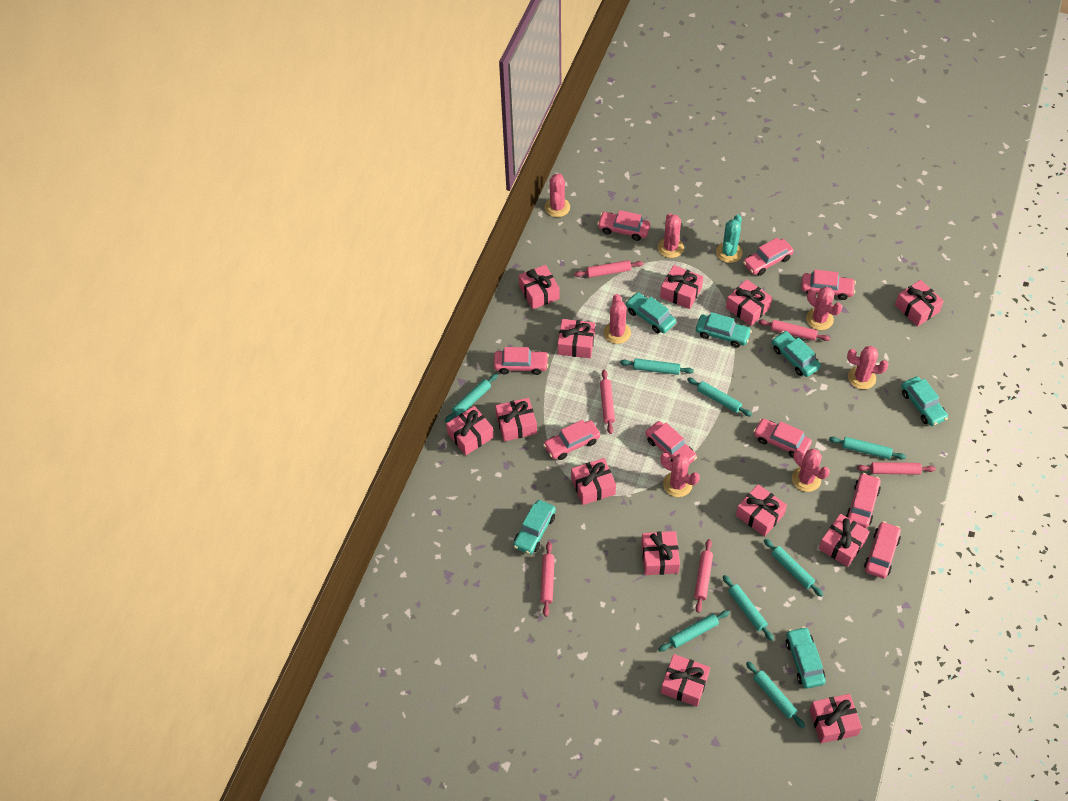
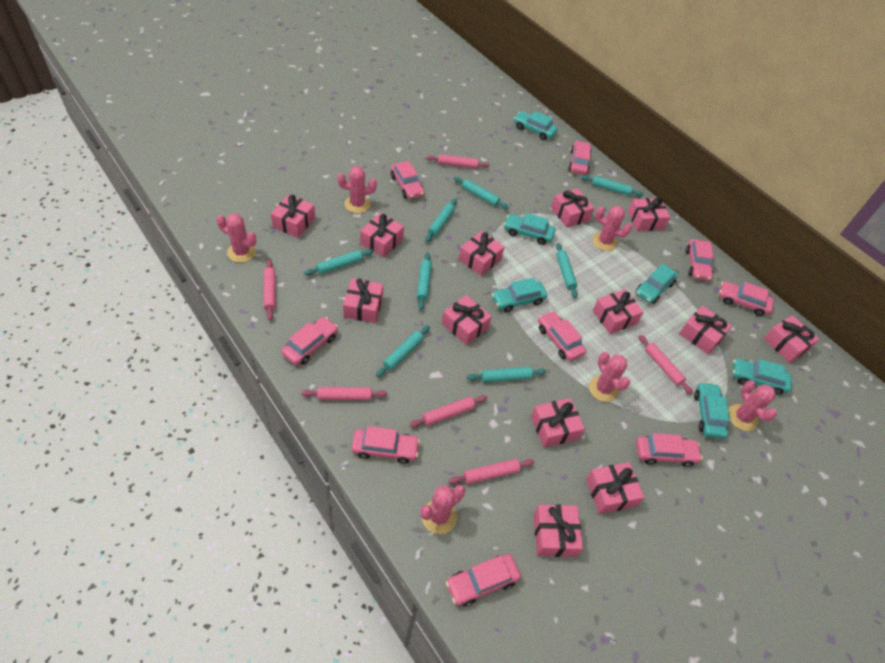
pink cactus: [545,173,570,217] [604,294,631,344] [658,213,684,258] [660,453,700,497] [792,448,830,492] [806,287,842,330] [847,346,889,390] = 7 -> [217,214,257,263] [338,166,377,213] [421,485,465,534] [589,352,630,402] [593,206,632,251] [728,380,777,431] = 6
turquoise cactus: [716,215,743,263] = 1 -> none = 0

